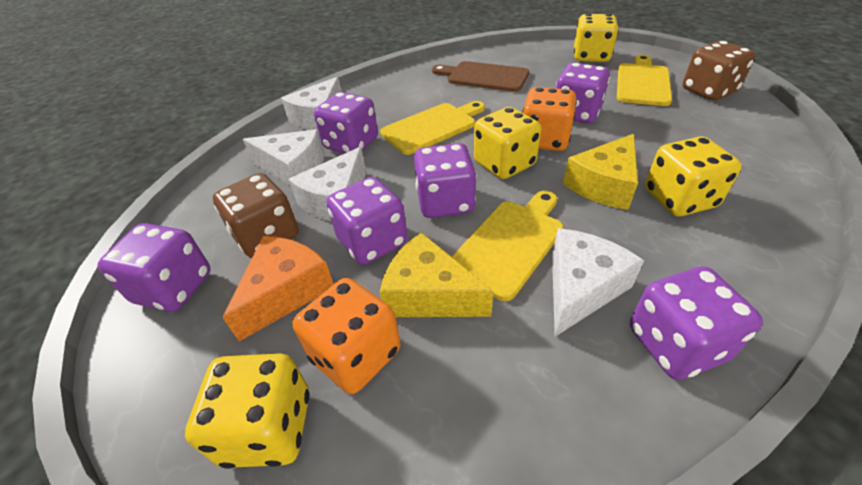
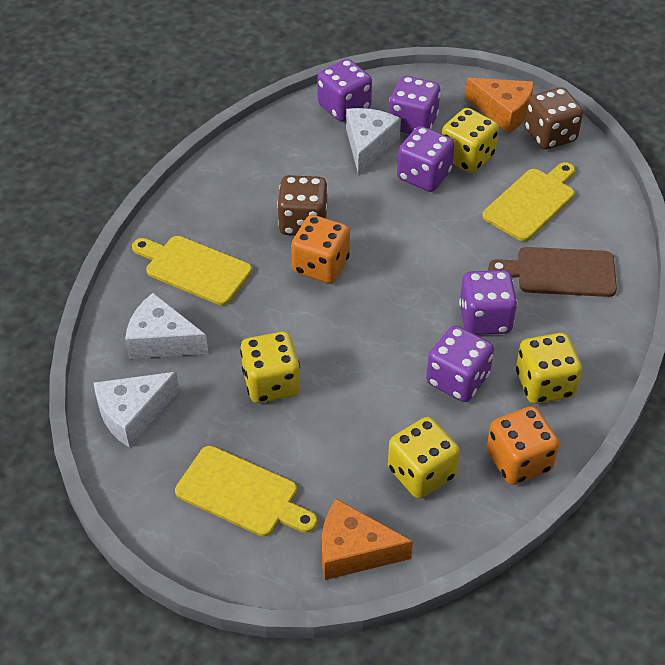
orange cheese: [222,236,334,341] = 1 -> [322,499,413,580] [465,78,534,133] = 2
purple dice: [98,223,211,312] [314,92,378,154] [327,177,408,265] [414,143,477,218] [556,63,610,124] [630,266,763,380] = 6 -> [317,59,372,122] [389,76,440,134] [397,126,455,192] [426,325,494,402] [459,270,517,335] = 5
white cheese: [243,129,325,186] [281,77,342,130] [289,147,366,221] [552,228,644,337] = 4 -> [94,372,179,448] [125,293,208,359] [346,108,401,175] = 3
yellow cheese: [380,232,494,317] [563,134,638,210] = 2 -> none = 0

